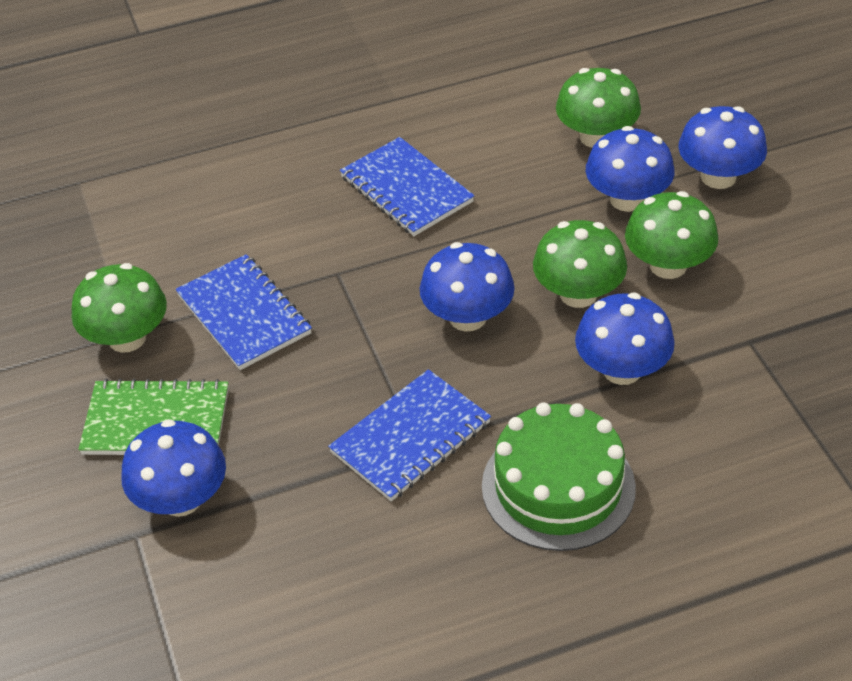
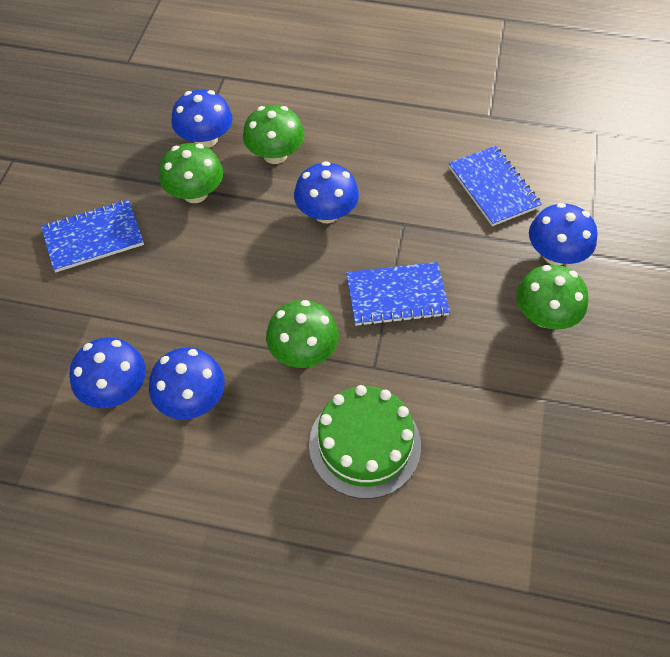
green notebook: [78,378,229,455] = 1 -> none = 0

